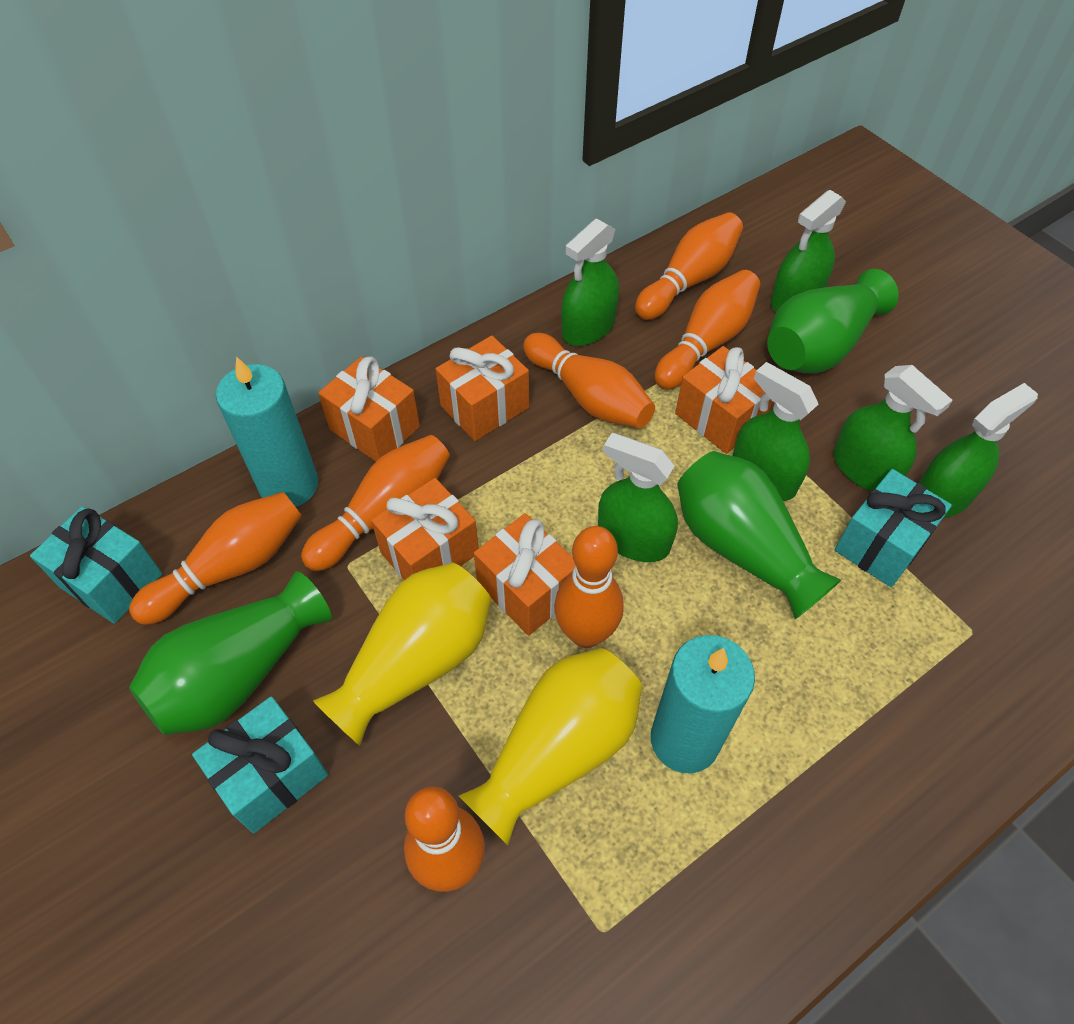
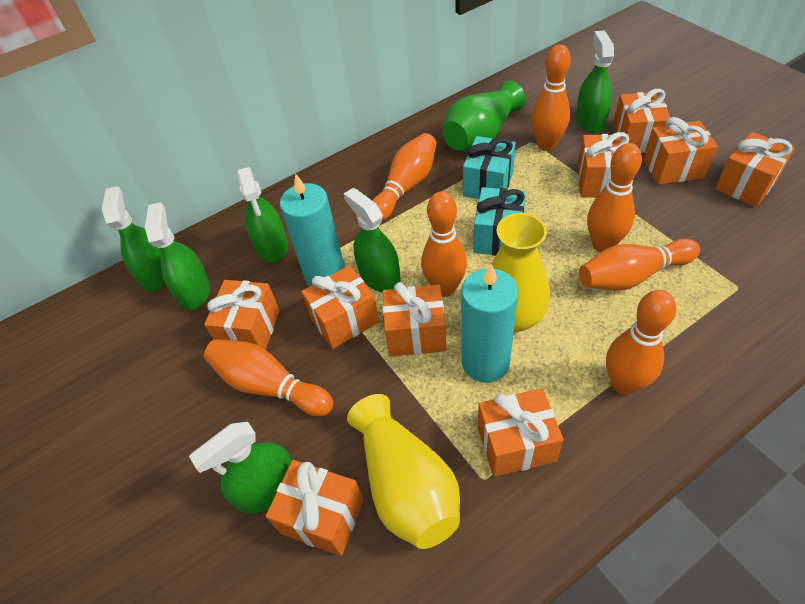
green vase: [129,571,332,735] [677,451,841,619] [767,269,899,373] = 3 -> [443,81,525,152] = 1
orange gift: [318,356,420,461] [371,478,478,580] [436,336,529,441] [474,513,576,636] [675,346,772,454] = 5 -> [204,280,280,350] [266,460,364,556] [301,265,379,349] [383,282,446,357] [478,388,564,477] [577,132,629,198] [613,89,671,153] [643,117,718,185] [715,132,795,207] = 9
turquoise gift: [30,506,162,624] [192,696,328,834] [835,469,952,587] = 3 -> [463,136,516,199] [473,187,526,256] = 2

